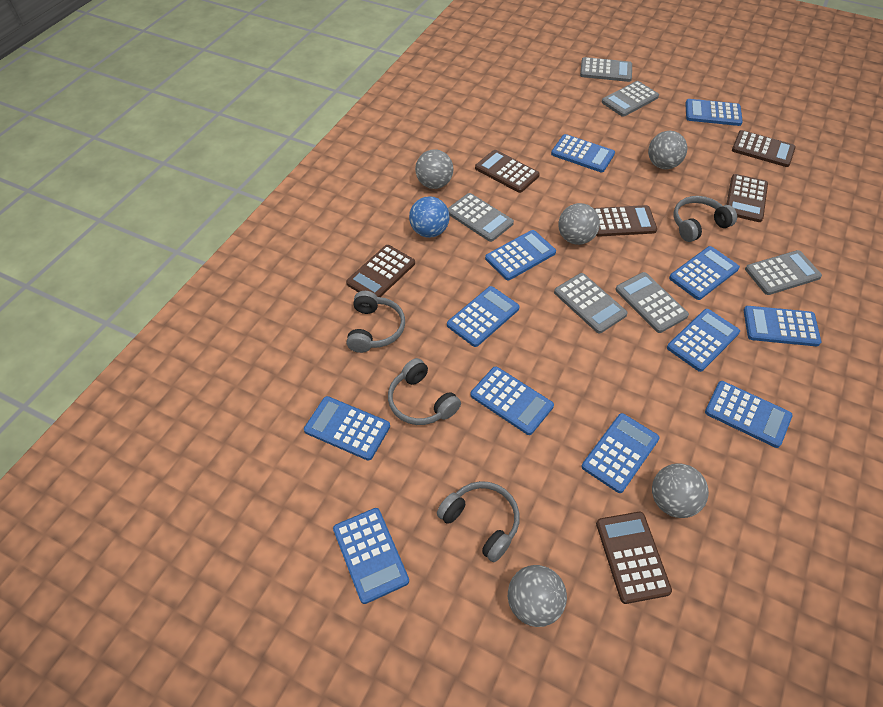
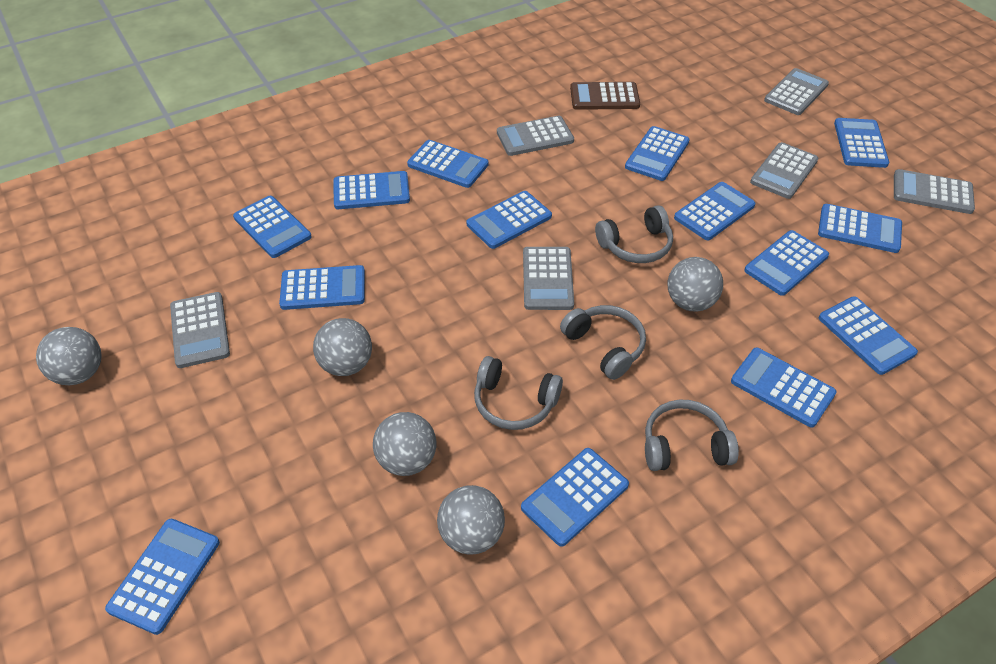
blue ball: [409,196,450,238] = 1 -> none = 0
blue calculator: [304,396,390,461] [333,508,409,604] [447,286,520,347] [470,366,554,435] [485,230,556,280] [551,134,615,172] [582,413,660,493] [667,309,740,372] [669,246,740,300] [685,99,743,126] [705,381,793,448] [743,306,821,346] = 12 -> [105,519,220,635] [233,196,312,258] [279,265,365,310] [333,171,410,209] [407,140,489,188] [467,191,552,249] [521,448,629,547] [625,126,690,181] [674,182,755,240] [731,348,836,428] [744,230,829,296] [818,204,902,253] [819,296,918,375] [834,118,889,168] = 14
brown calculator: [346,245,415,297] [475,150,540,193] [594,205,657,237] [596,512,672,604] [726,174,768,222] [732,130,796,167] = 6 -> [570,82,640,110] = 1

